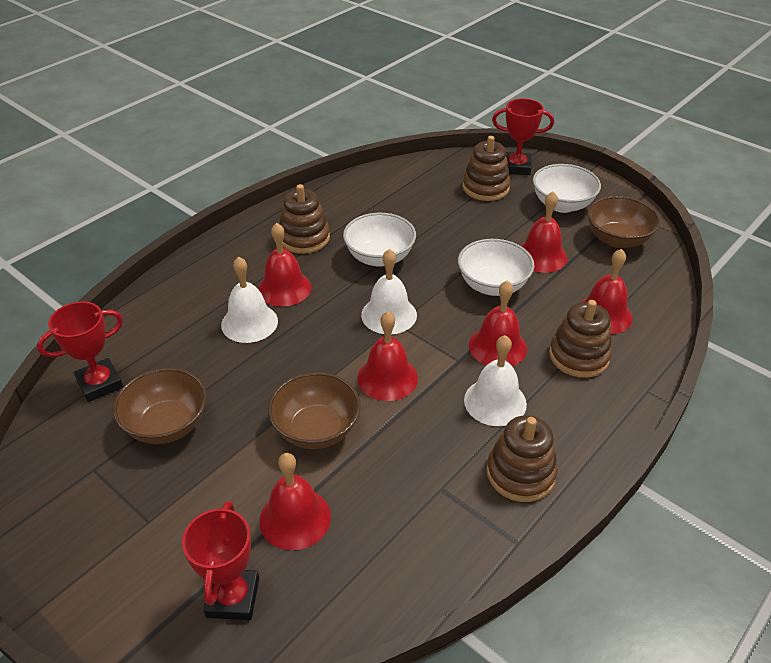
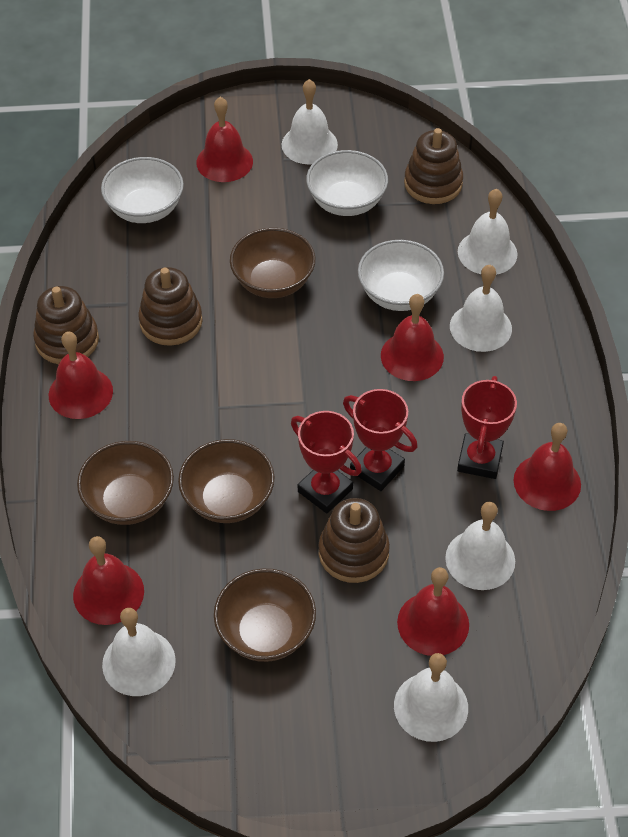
brown bowl: [113,368,207,444] [268,372,361,449] [587,196,660,248] = 3 -> [77,441,174,525] [178,439,275,523] [214,569,316,662] [230,228,315,298] = 4
white bell: [221,257,278,343] [361,249,417,334] [464,335,527,426] = 3 -> [102,608,176,696] [282,79,338,165] [394,653,468,742] [445,502,515,590] [450,265,512,352] [458,189,518,275] = 6

